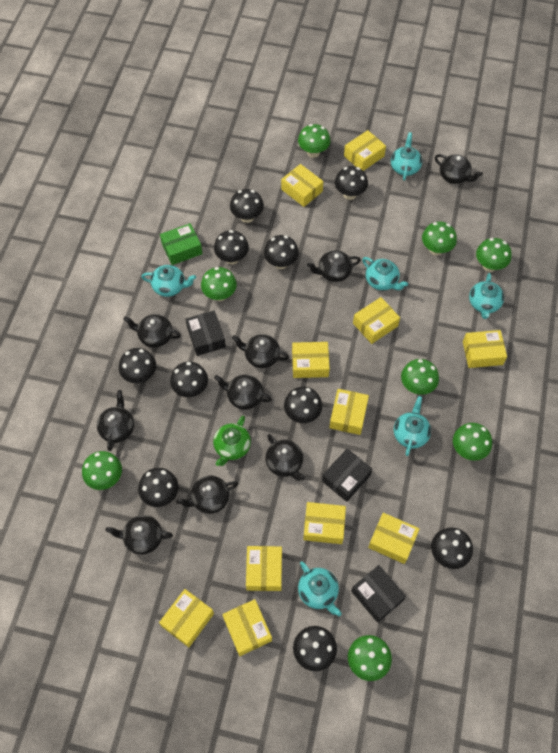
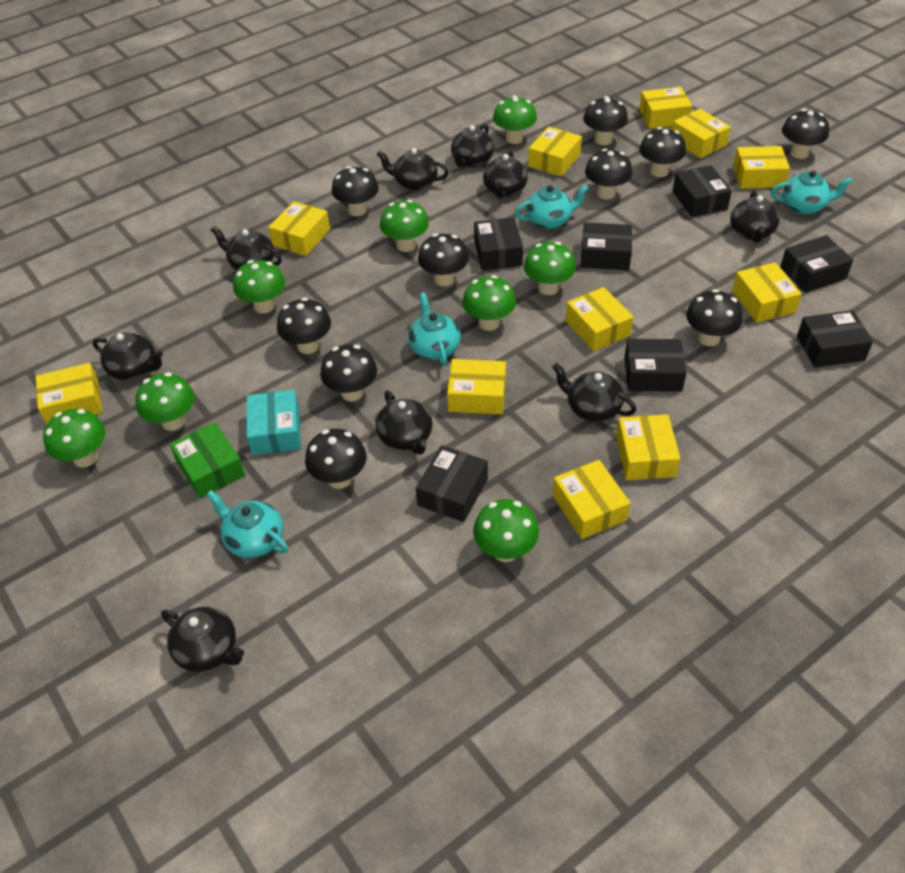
black box: [186,310,226,356] [322,448,372,502] [351,565,406,623] = 3 -> [416,445,488,522] [474,217,523,270] [581,222,632,270] [624,339,687,392] [672,165,732,217] [780,235,853,293] [797,310,873,368] = 7
green teapot: [213,416,251,466] = 1 -> none = 0
turquoise box: none = 0 -> [247,390,301,455] = 1
turquoise teapot: [141,265,196,297] [298,561,342,616] [362,257,408,291] [391,132,422,181] [394,396,431,456] [469,273,504,319] = 6 -> [206,490,288,558] [408,292,461,366] [515,185,589,229] [771,170,853,215] = 4

